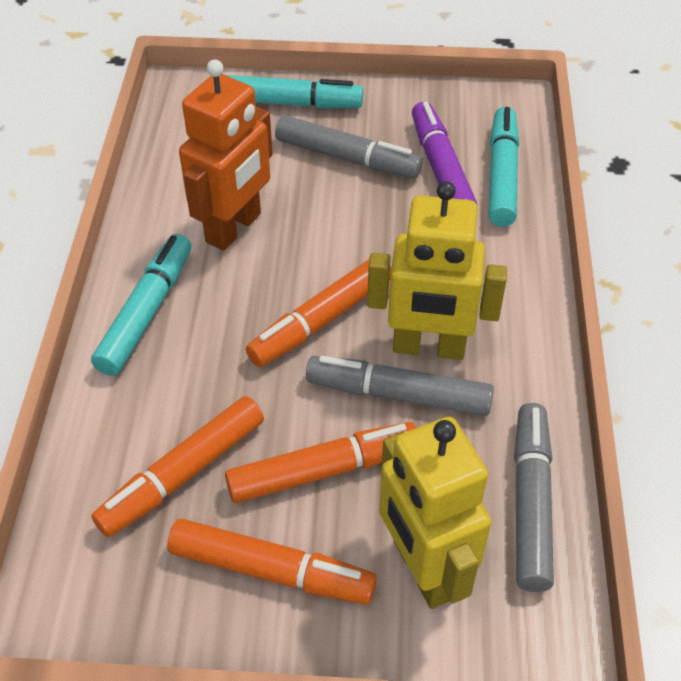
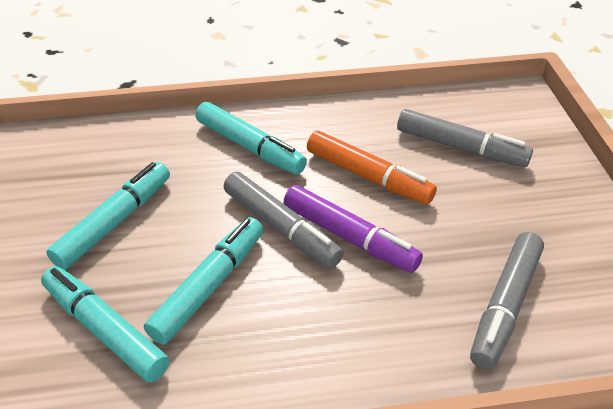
orange marker: [91,396,264,537] [167,519,377,604] [225,422,416,503] [246,259,391,367] = 4 -> [307,131,437,205] = 1
orange robot: [179,60,273,251] = 1 -> none = 0
turquoise marker: [91,234,191,376] [226,75,363,108] [488,107,519,227] = 3 -> [41,266,169,382] [46,162,170,270] [144,217,264,345] [195,102,307,175] = 4
yellow robot: [367,181,507,360] [379,416,491,609] = 2 -> none = 0

